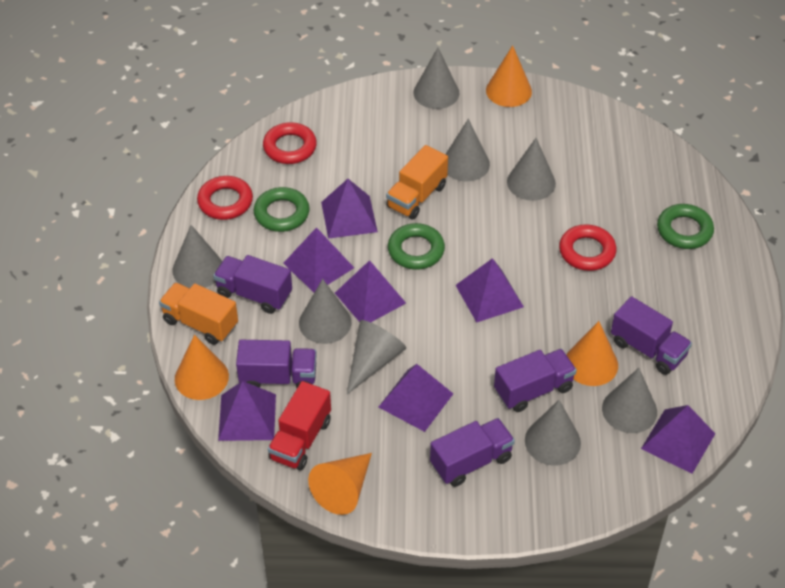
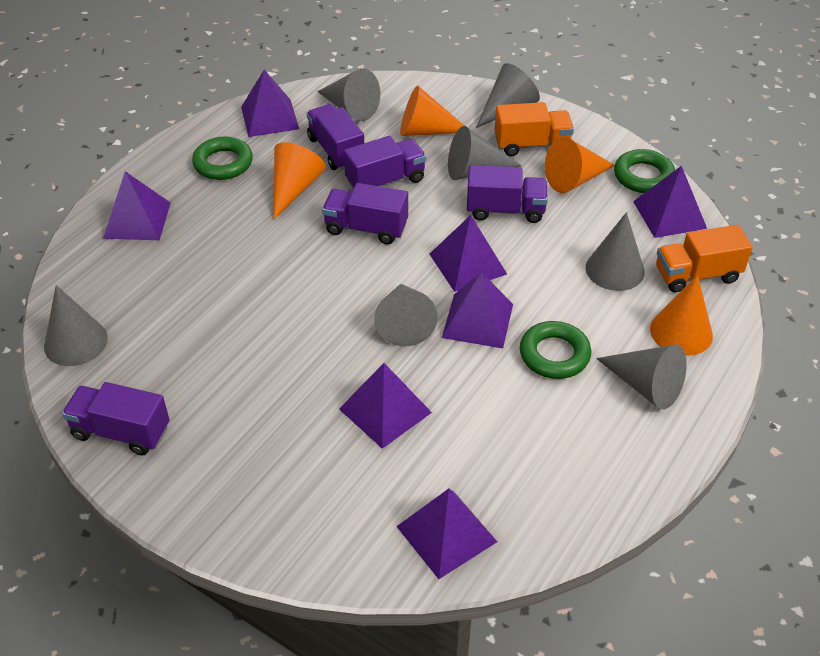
grey cone: [173,225,222,288] [299,279,351,344] [347,320,406,394] [413,48,459,109] [445,119,490,181] [507,138,556,201] [525,400,581,466] [602,368,657,433] = 8 -> [44,285,108,366] [317,69,380,121] [374,284,438,346] [448,126,522,180] [476,63,540,128] [586,212,645,291] [596,344,687,409] = 7
red ring: [197,176,253,220] [263,122,317,164] [559,224,616,271] = 3 -> none = 0
red truck: [268,381,331,470] = 1 -> none = 0

